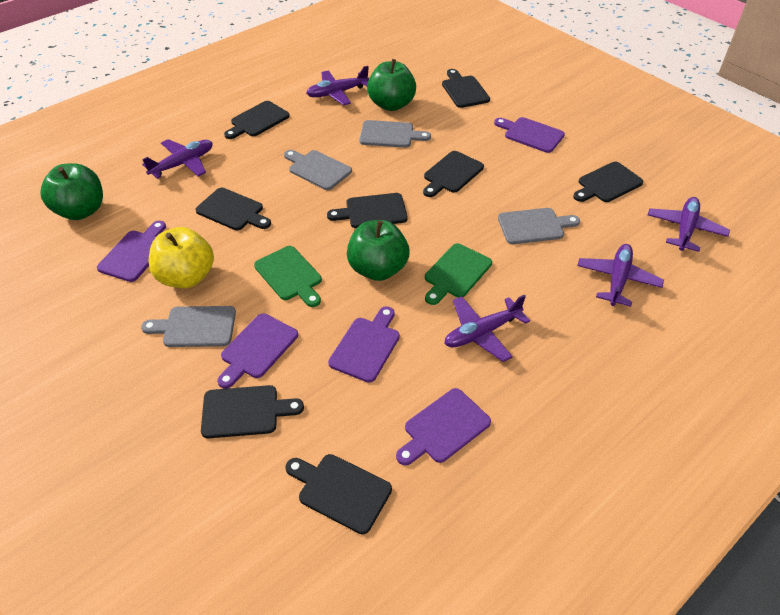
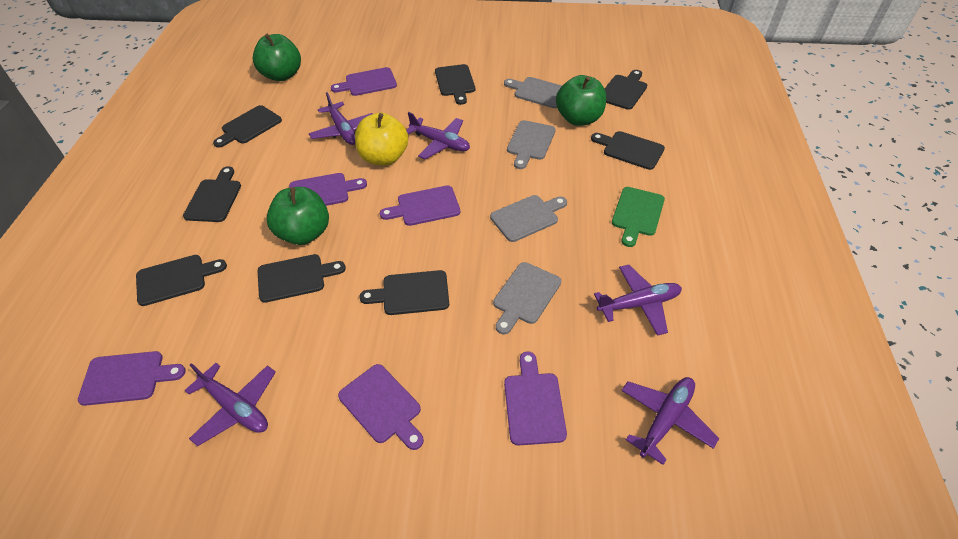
green cutting board: [254,246,322,307] [425,243,492,305] = 2 -> [612,187,665,247] = 1
purple cutting board: [97,221,166,282] [217,313,298,389] [328,306,400,383] [396,388,491,466] [494,117,565,153] = 5 -> [78,351,185,406] [289,173,367,206] [331,67,397,96] [338,364,424,450] [380,186,460,226] [504,351,567,446] = 6

